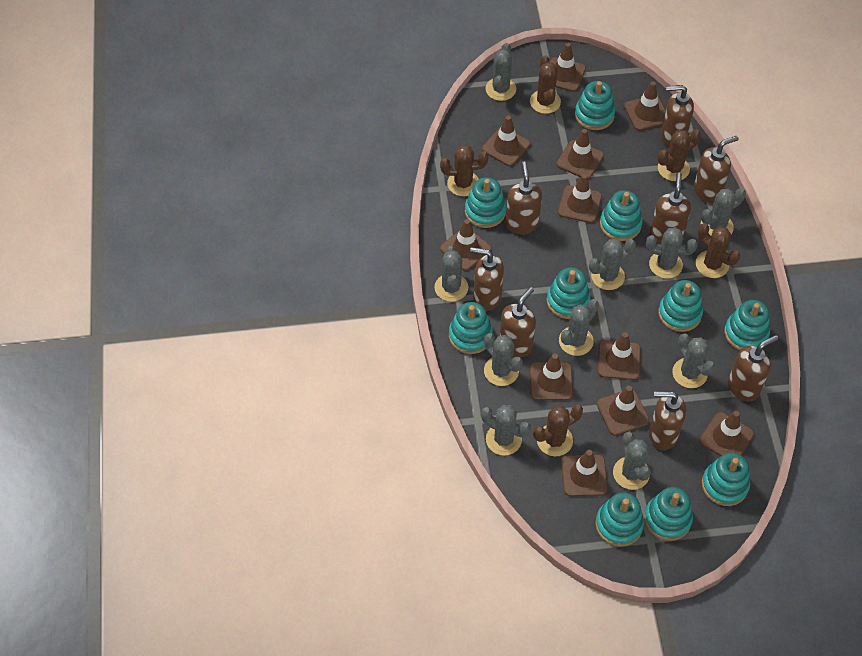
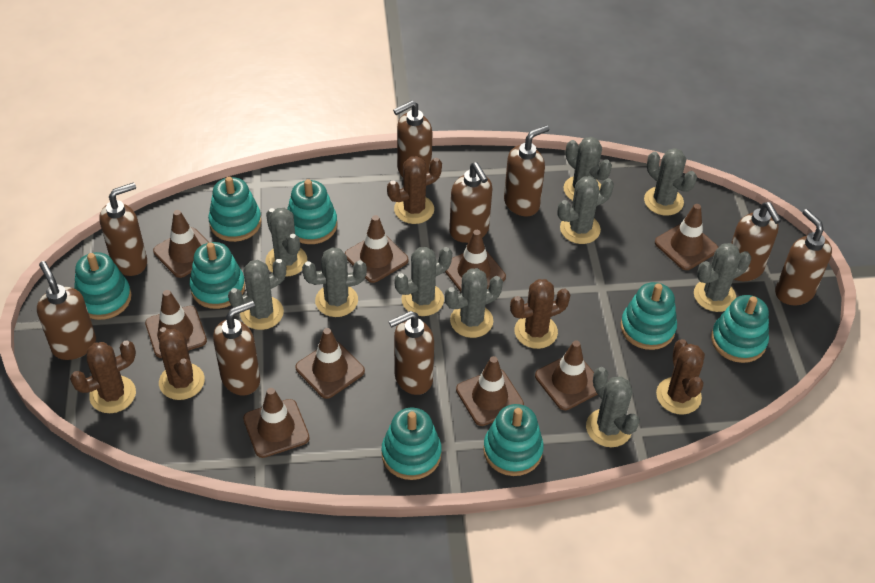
brown soap dispenser: [470,247,504,311] [500,287,536,357] [506,161,542,234] [649,391,686,450] [650,172,691,244] [661,85,694,147] [694,136,739,203] [728,335,778,402] = 8 -> [37,261,96,360] [100,182,147,276] [213,301,260,395] [388,311,434,395] [393,100,432,177] [449,162,492,243] [504,125,549,216] [731,202,782,281] [775,209,832,305] = 9
brown traffic cone: [440,219,492,271] [482,115,530,166] [530,354,573,400] [550,43,586,92] [556,129,604,179] [558,174,602,223] [561,450,608,496] [597,385,649,436] [598,332,641,380] [624,81,666,131] [699,411,754,456] = 11 -> [145,290,207,358] [153,210,209,278] [243,388,310,458] [295,328,365,399] [345,215,408,283] [445,230,506,292] [456,356,524,426] [535,341,598,410] [655,204,718,270] = 9
turquoise stacking toy: [449,302,493,354] [465,177,506,228] [547,267,591,319] [575,81,615,130] [595,492,644,547] [600,190,643,241] [644,487,693,541] [658,280,703,332] [702,453,750,506] [725,300,770,350] = 10 -> [74,252,132,320] [190,242,245,309] [208,177,261,242] [287,179,337,244] [382,408,442,480] [483,404,544,476] [621,282,677,350] [711,295,769,363] = 8

